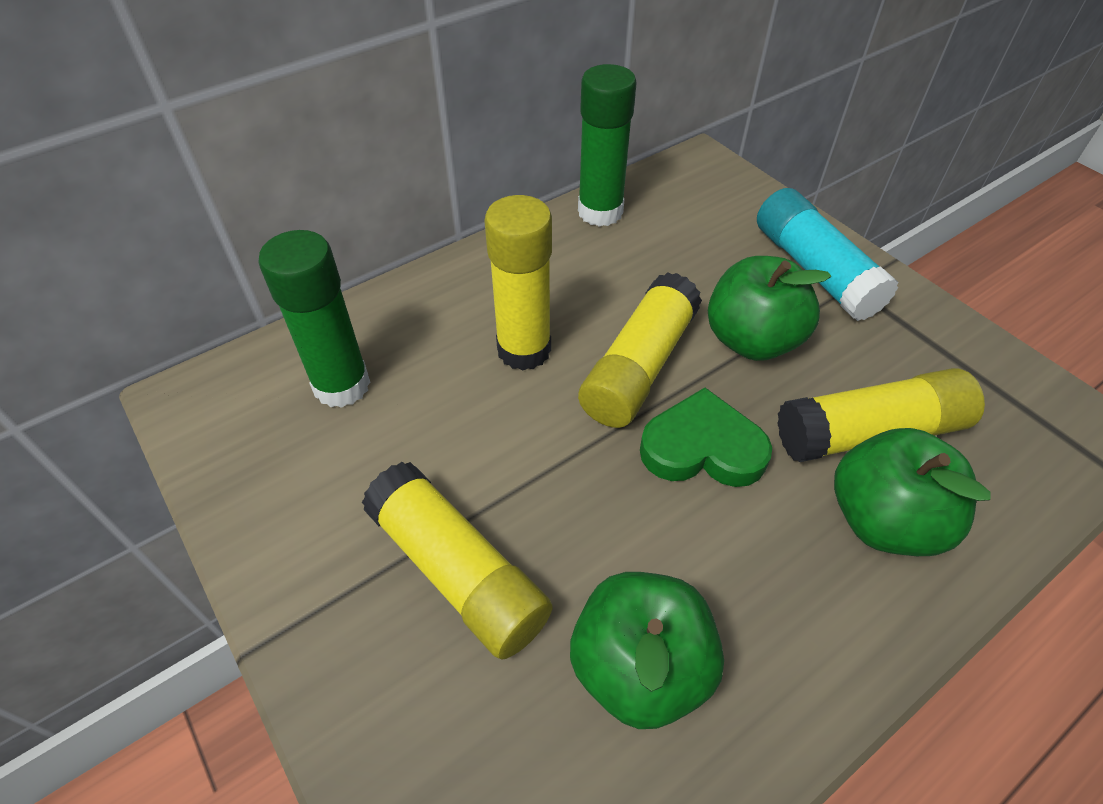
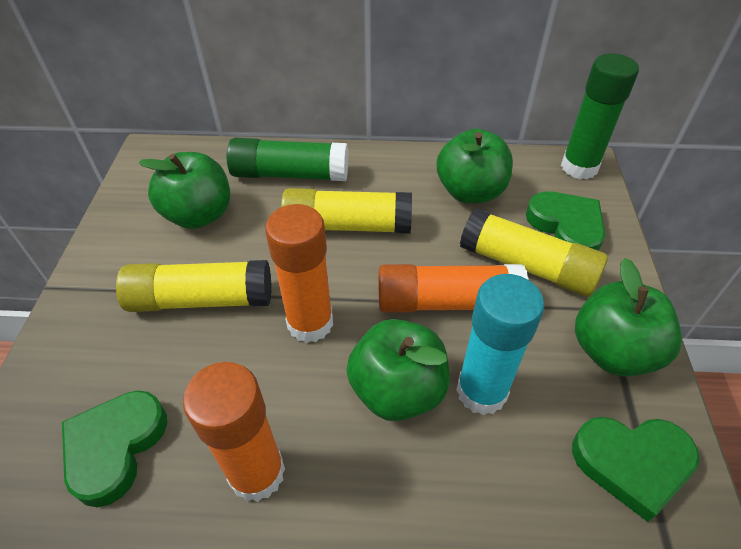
green apple: [570,572,724,729] [708,256,831,361] [834,428,991,556] = 3 -> [138,152,230,229] [346,319,450,421] [437,129,513,203] [575,258,682,377] = 4
green heart: [640,388,772,487] = 1 -> [62,391,167,507] [526,191,605,251] [572,417,700,522] = 3
orange glue stick: none = 0 -> [183,362,285,502] [265,204,333,343] [379,264,528,313] = 3
yellow glue stick: [362,462,552,660] [484,195,552,371] [578,272,702,428] [777,368,985,462] = 4 -> [116,260,271,312] [281,188,412,234] [460,208,608,297] = 3

